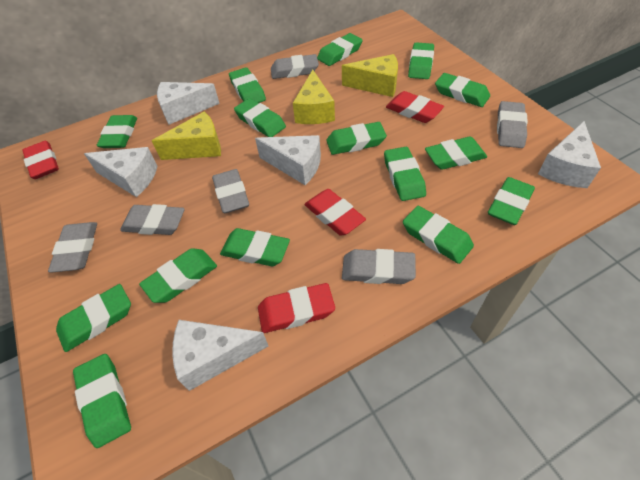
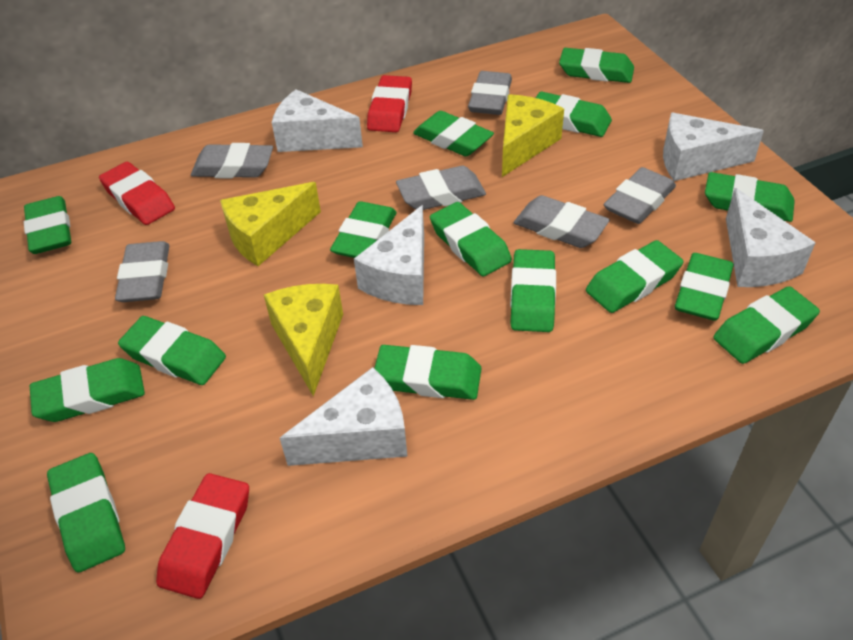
red eraser: [22,141,59,179] [258,283,335,333] [305,189,366,236] [386,91,444,123] = 4 -> [99,162,175,225] [156,473,249,599] [367,75,412,132] = 3

